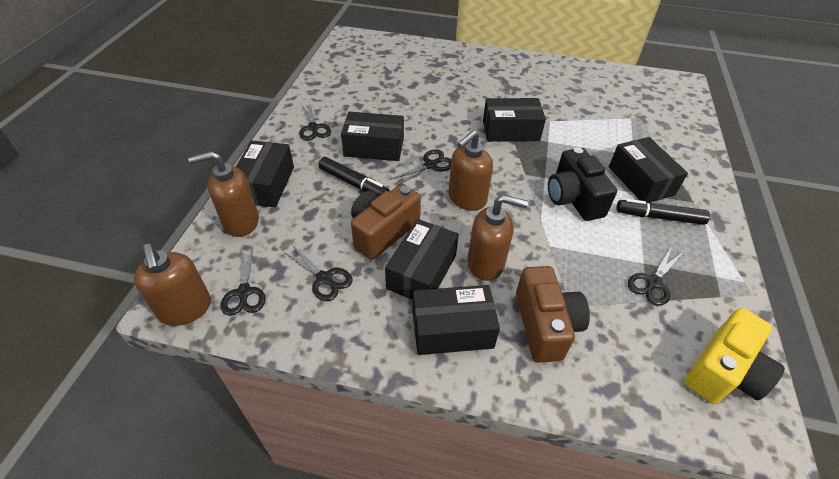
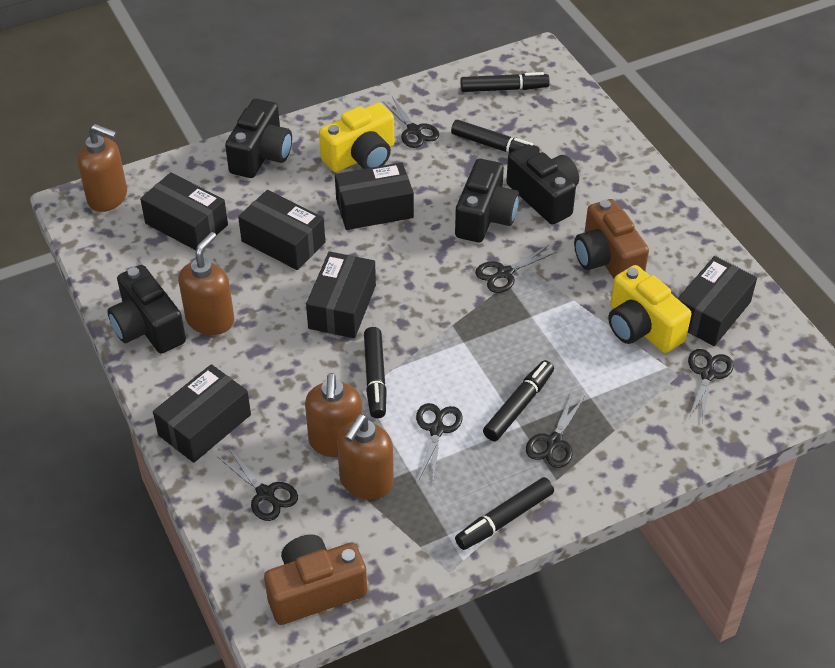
black camera: [548,147,617,221] = 1 -> [107,265,186,354] [225,99,292,178] [455,159,519,242] [506,144,579,225] = 4
black marker: [318,157,390,196] [616,199,710,225] = 2 -> [364,327,387,418] [451,120,540,154] [455,477,554,550] [460,72,549,92] [483,360,554,441] = 5
black scissors: [221,246,265,316] [282,245,353,301] [299,104,331,141] [390,149,451,186] [628,248,683,306] = 5 -> [218,449,298,521] [382,97,439,148] [416,403,463,482] [475,245,557,293] [526,393,585,468] [688,349,734,423] = 6
yellow camera: [684,308,785,404] = 1 -> [319,102,394,172] [608,265,691,353] = 2

